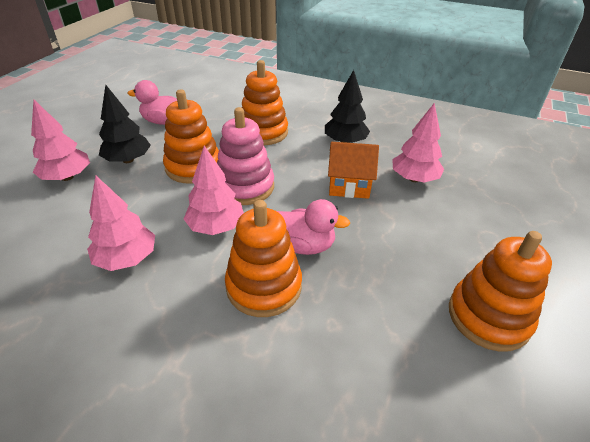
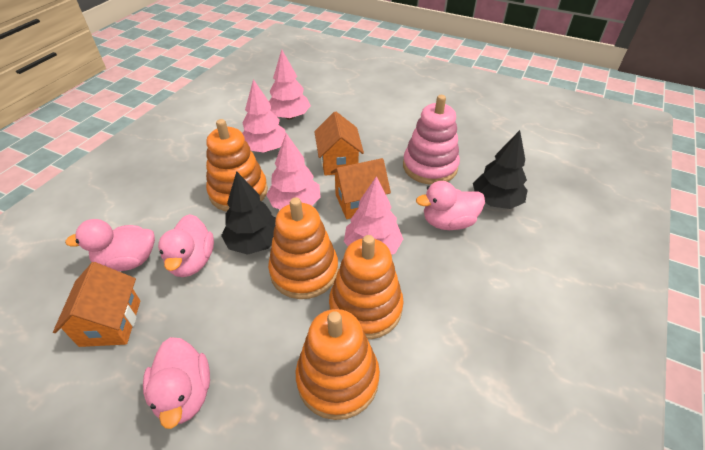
orange house: [328,142,379,199] = 1 -> [53,262,140,347] [314,112,364,176] [331,158,391,219] = 3
pink duck: [127,80,177,125] [277,199,350,255] = 2 -> [65,219,155,271] [143,337,210,429] [158,214,214,277] [416,181,485,230] = 4

